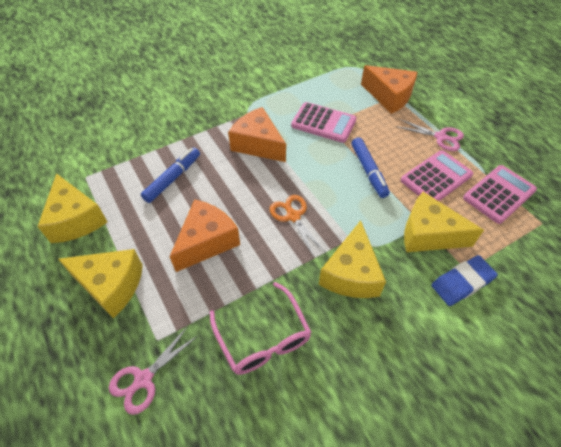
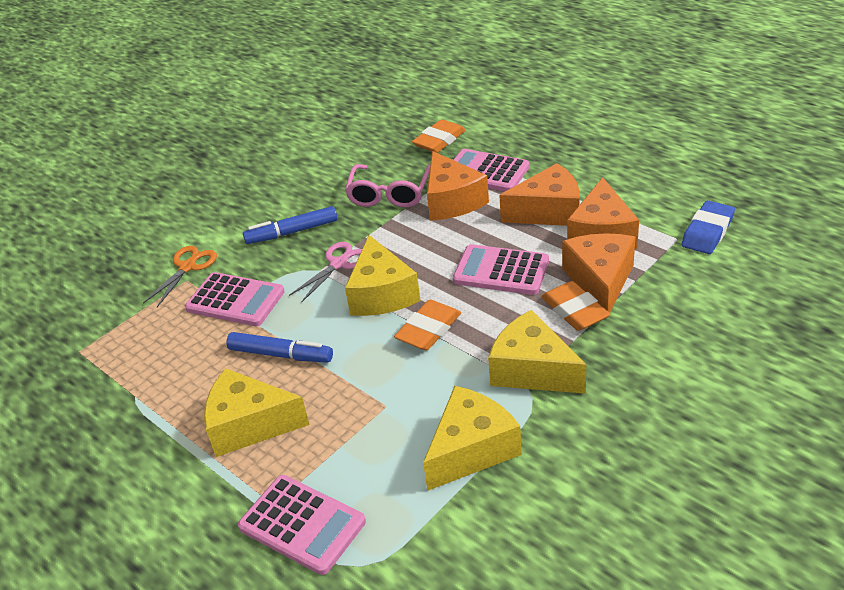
orange cheese: [169,199,240,272] [228,107,286,162] [361,65,417,114] = 3 -> [427,151,489,220] [499,163,579,226] [562,233,635,318] [567,177,639,249] = 4
orange eraser: none = 0 -> [394,300,461,350] [412,119,466,153] [541,281,610,331] = 3
pink calculator: [291,102,357,143] [401,150,473,201] [463,165,537,224] = 3 -> [185,272,285,326] [238,475,366,575] [453,149,530,192] [453,244,549,295] = 4
pink scissors: [109,326,198,415] [396,119,464,151] = 2 -> [289,242,362,303] = 1

